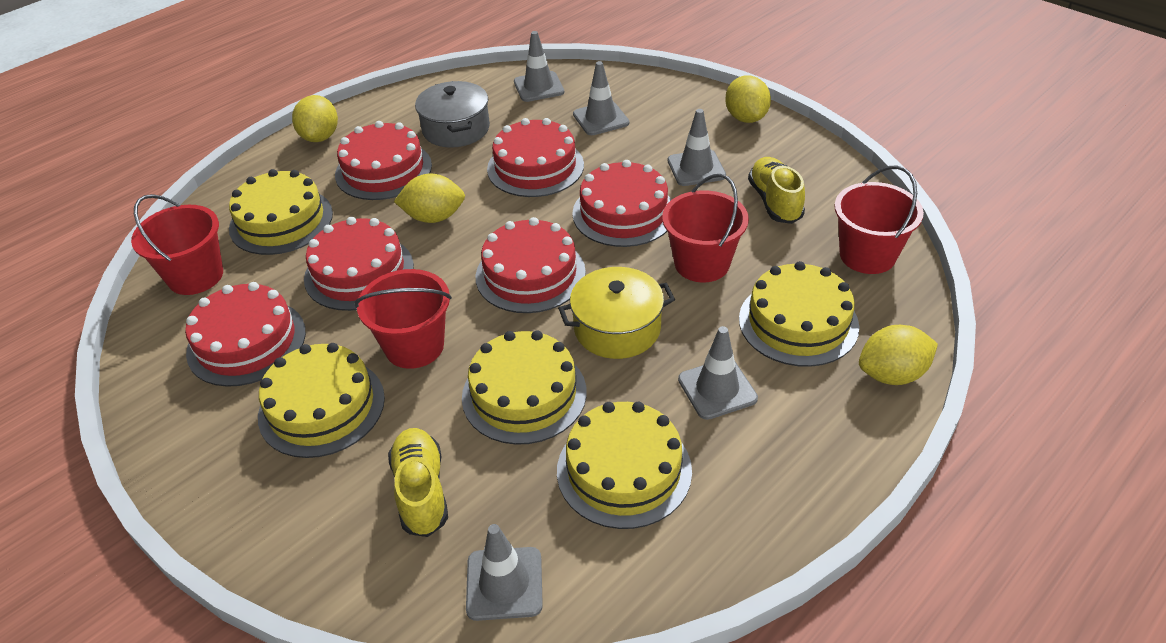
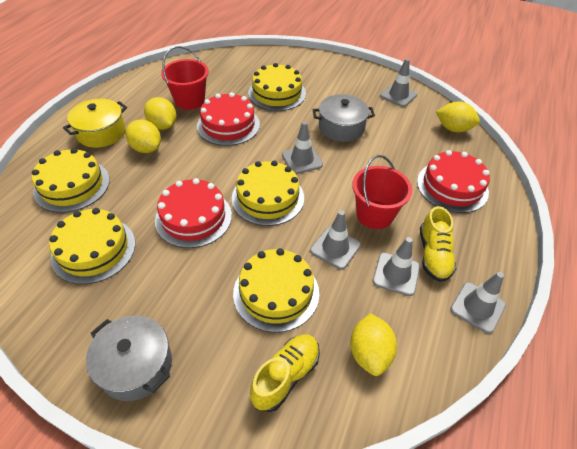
grey pot: [415,81,490,148] = 1 -> [86,316,172,401] [312,94,375,142] = 2
red bucket: [131,194,223,295] [354,269,452,369] [662,174,749,282] [834,166,924,274] = 4 -> [161,46,209,110] [352,155,412,229] = 2
red cake: [185,282,306,387] [304,217,414,311] [335,121,432,200] [476,217,586,313] [487,118,584,197] [572,160,671,247] = 6 -> [155,178,232,248] [197,92,260,146] [417,150,490,213] = 3

